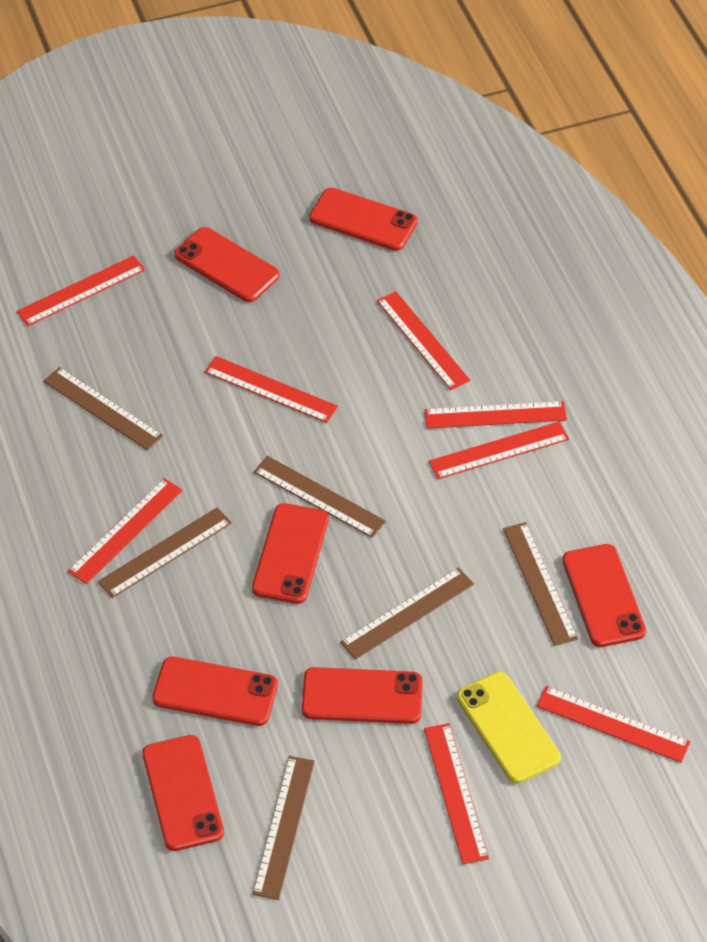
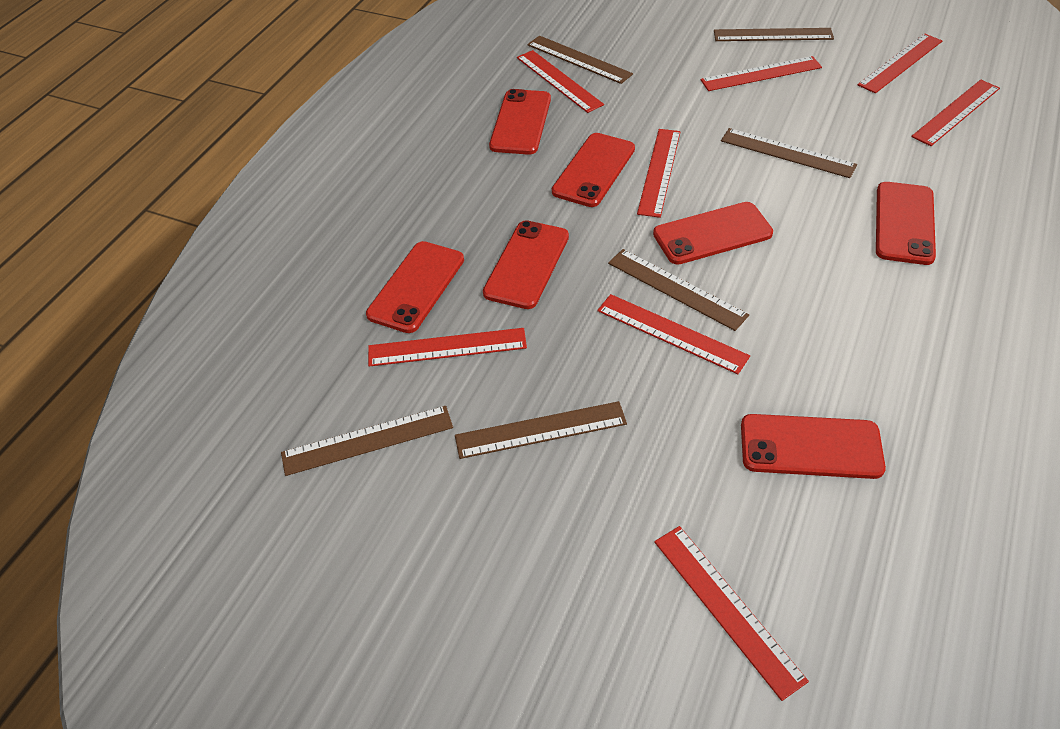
yellow phone: [457,672,561,784] = 1 -> none = 0

